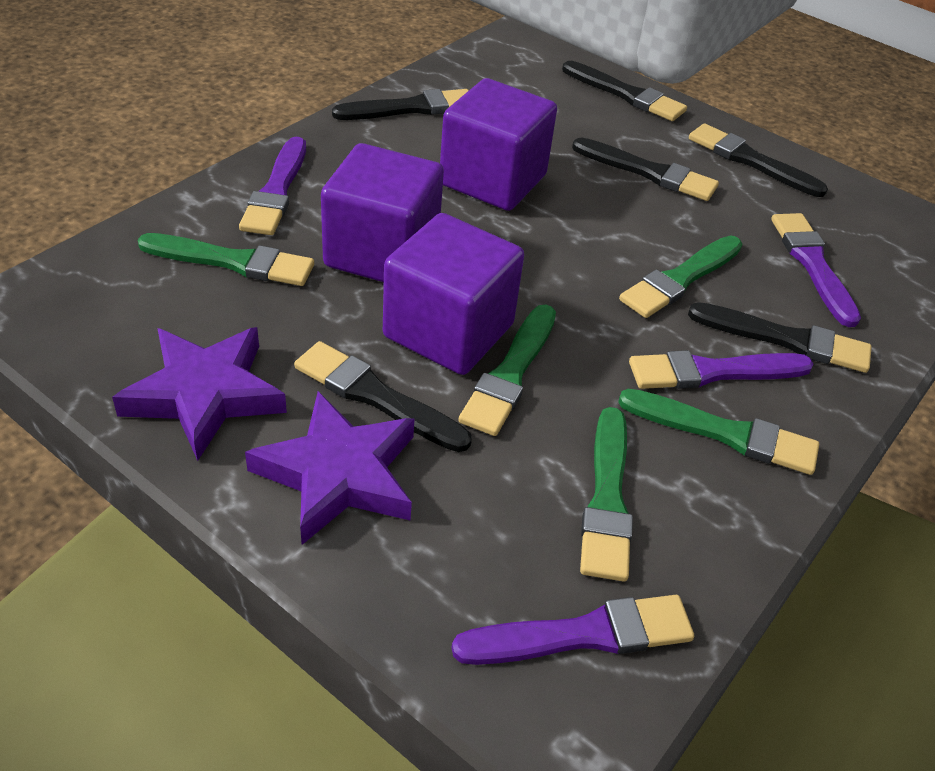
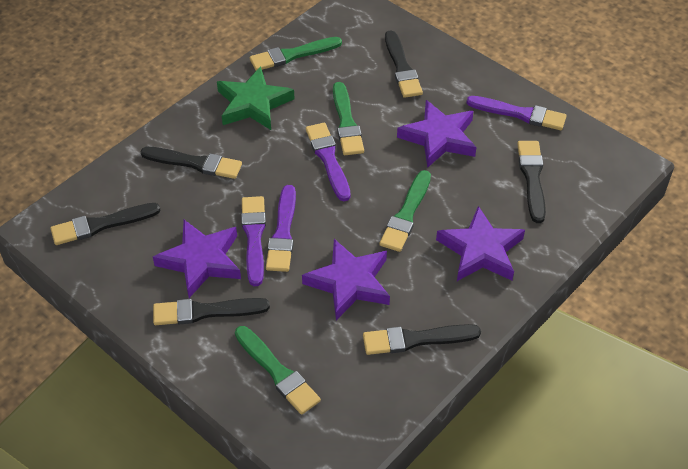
green brush: [137,233,314,286] [459,304,556,436] [580,407,633,582] [618,389,819,475] [619,235,743,318] = 5 -> [235,326,321,415] [250,37,342,71] [333,82,364,155] [379,170,431,252] = 4
green star: none = 0 -> [217,66,295,130] = 1
purple cube: [321,143,444,282] [383,213,524,375] [440,78,557,211] = 3 -> none = 0
purple star: [112,327,287,461] [245,391,415,545] = 2 -> [153,220,241,298] [302,239,390,320] [397,100,477,168] [436,206,525,281] = 4

